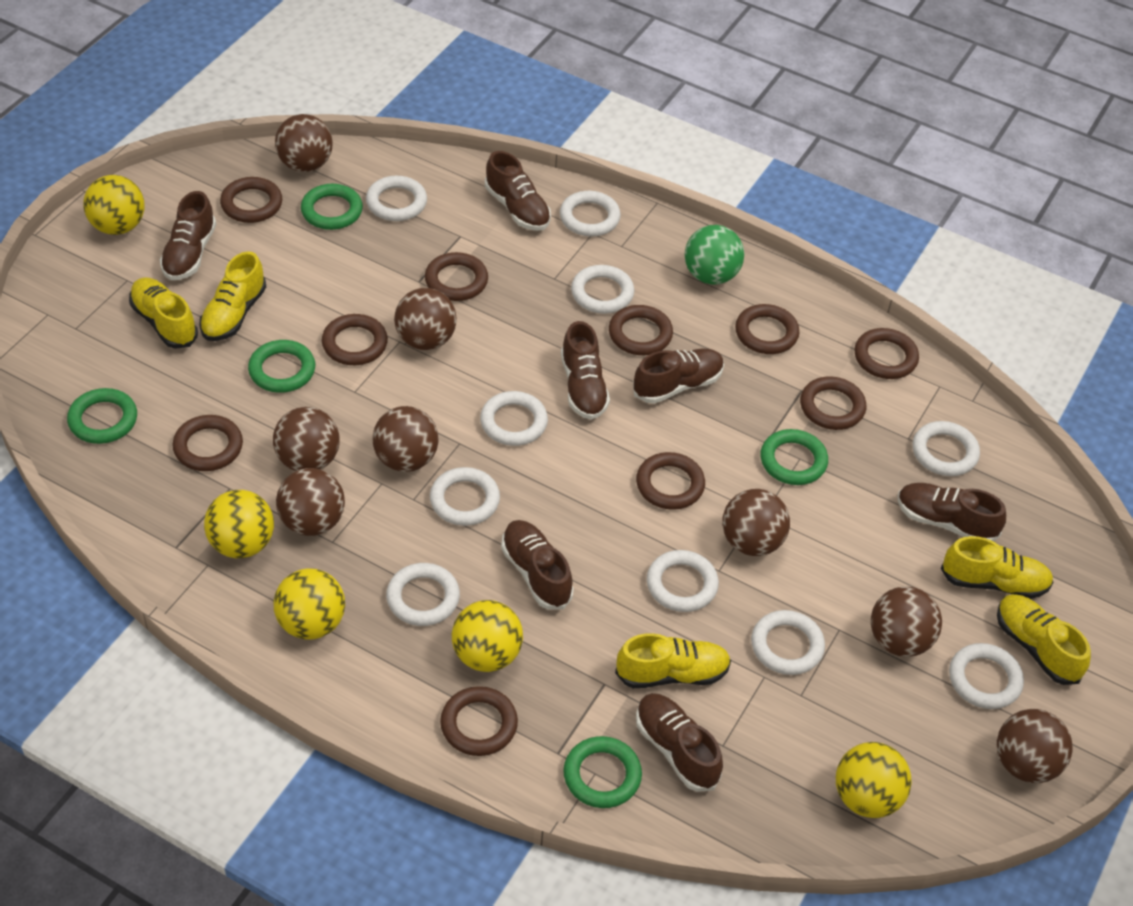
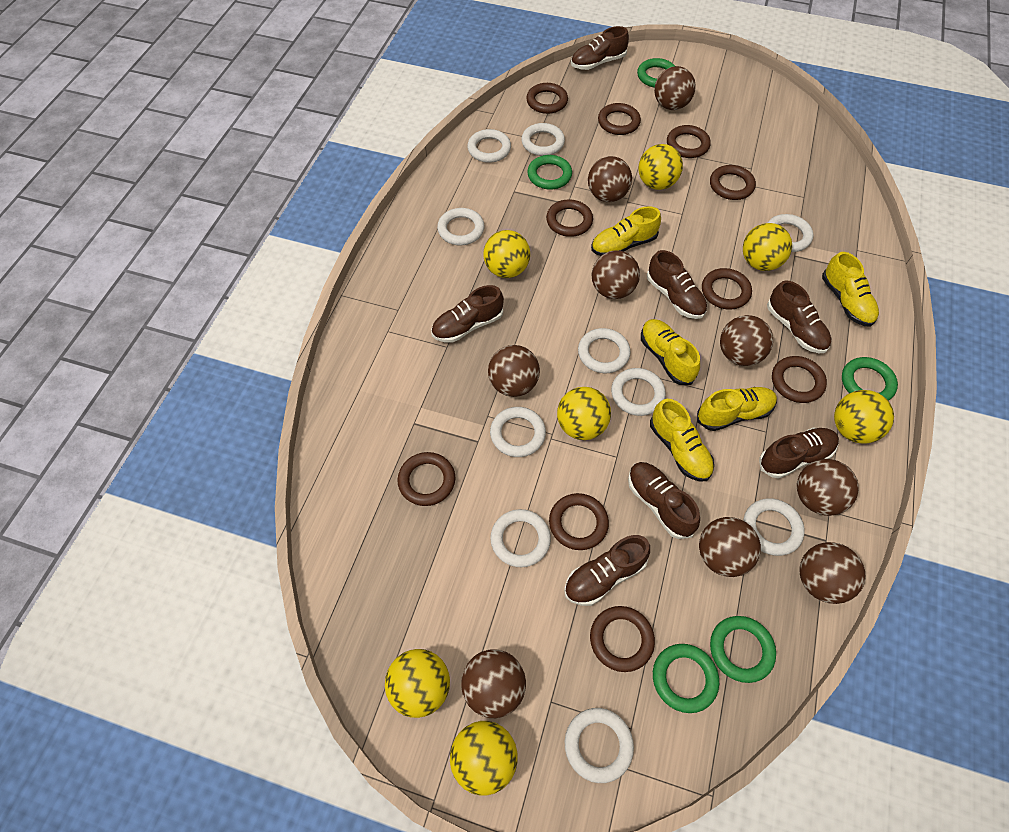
brown ball: [273,407,340,471] [275,114,333,172] [276,468,345,536] [373,406,439,472] [394,288,457,350] [722,489,790,556] [871,586,942,657] [997,709,1073,783] = 8 -> [461,649,526,718] [488,345,540,397] [588,156,632,202] [592,250,640,299] [654,66,696,110] [699,517,761,577] [720,315,773,366] [797,459,859,516] [800,542,865,604] = 9
green ball: [685,225,744,285] = 1 -> none = 0
yellow ball: [83,175,145,235] [204,490,274,558] [273,568,345,640] [452,600,523,672] [836,742,912,818] = 5 -> [385,649,450,718] [450,721,518,795] [483,230,530,278] [557,387,611,440] [638,144,683,190] [743,223,792,271] [834,390,894,444] = 7

